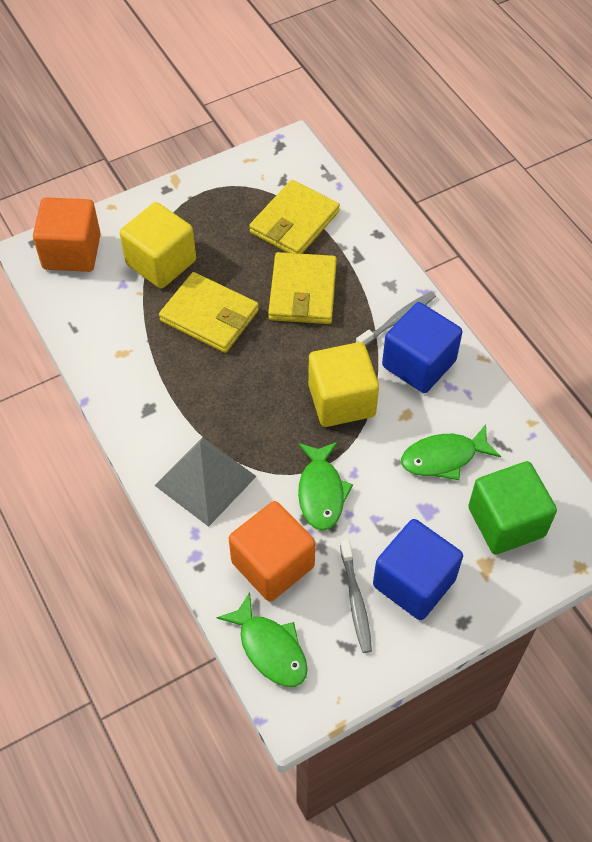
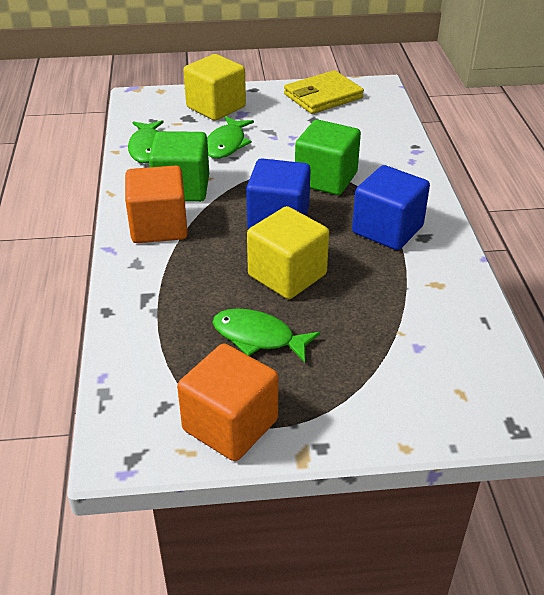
green cube: [468,461,557,555] = 1 -> [149,131,209,202] [295,120,361,195] = 2
grey pyramid: [154,437,257,527] = 1 -> none = 0
grey toothbrush: [340,539,372,653] [356,291,436,346] = 2 -> none = 0
yellow wallet: [159,272,259,353] [249,180,340,254] [268,252,337,324] = 3 -> [284,70,364,114] = 1

